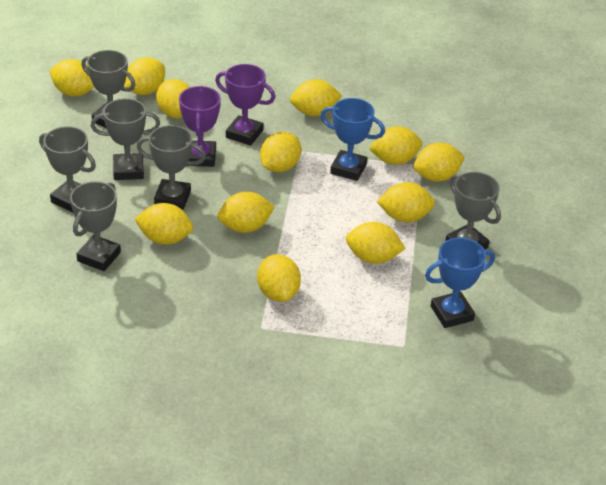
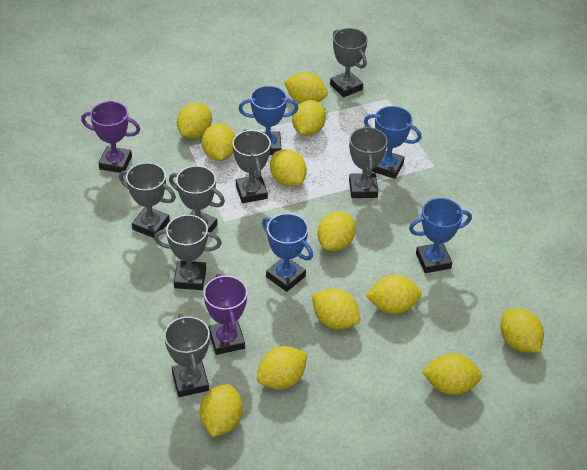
blue trophy: [320,98,385,181] [425,238,495,328] = 2 -> [238,85,298,155] [262,213,313,292] [364,106,421,179] [409,198,472,273] = 4
grey trophy: [39,126,96,213] [70,181,121,271] [82,50,136,128] [91,98,160,180] [137,125,206,210] [445,172,501,249] = 6 -> [119,162,176,238] [154,215,222,290] [164,314,210,397] [169,166,225,232] [232,129,271,203] [330,28,368,98] [349,126,388,198] = 7

